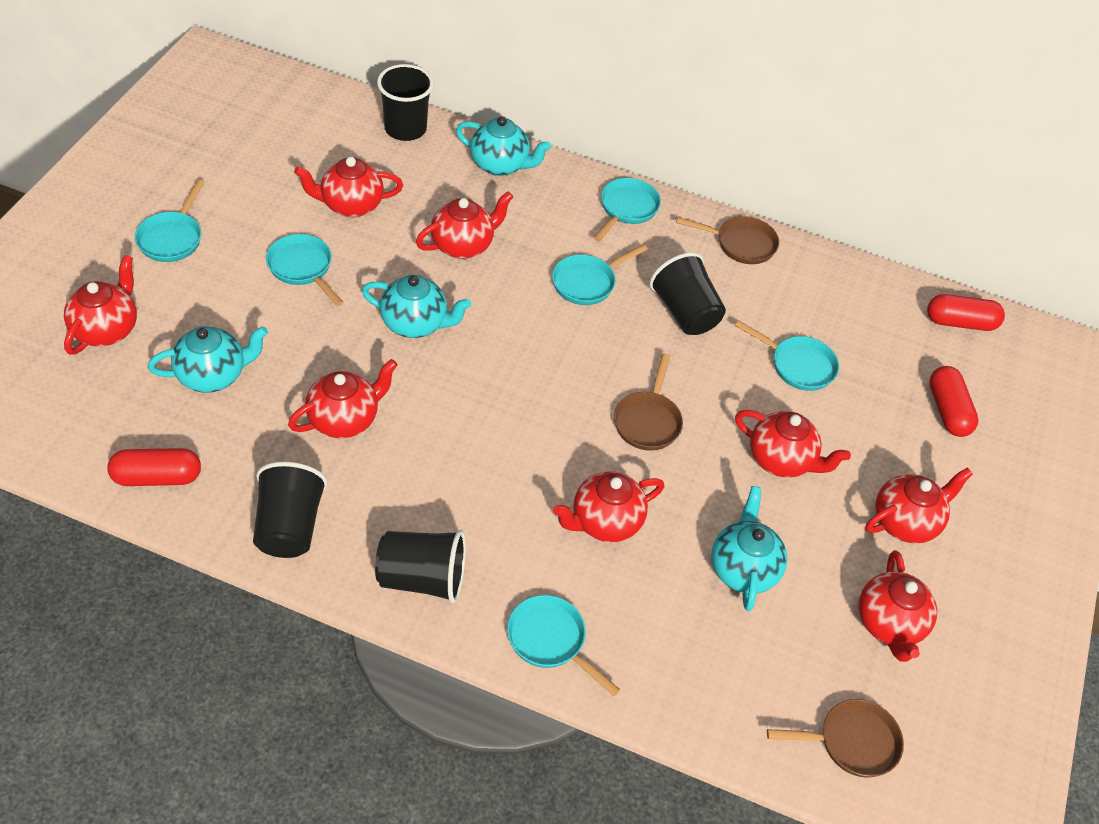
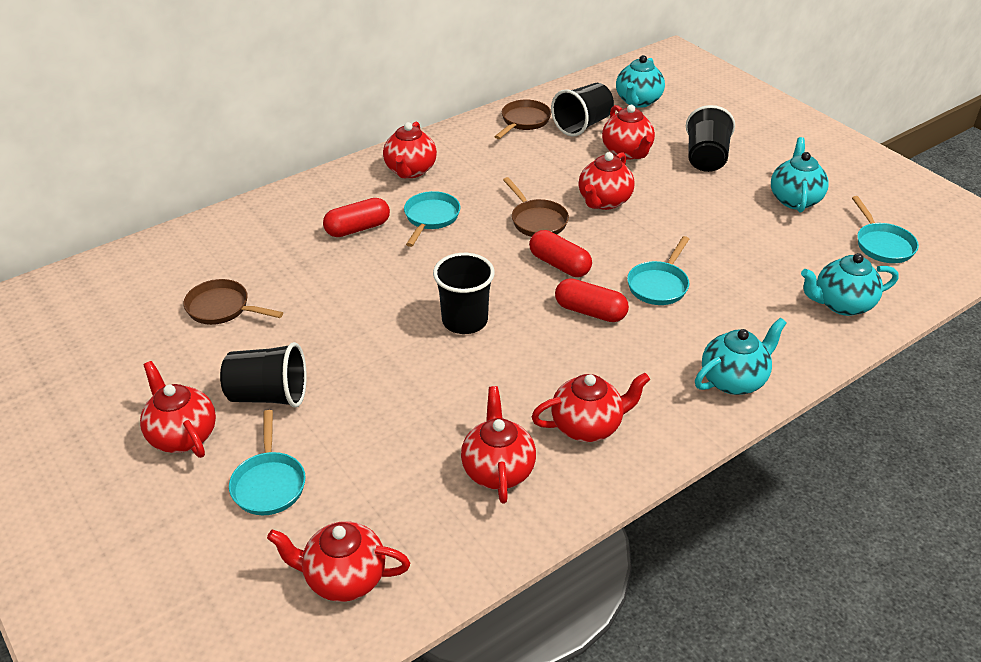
red teapot: [64,255,137,355] [288,359,398,438] [294,157,403,218] [416,191,513,259] [553,471,664,542] [735,410,851,478] [859,550,937,662] [865,467,973,543] = 8 -> [140,361,216,458] [267,521,410,602] [383,122,437,178] [461,386,536,504] [531,373,650,442] [578,152,635,210] [602,105,655,160] = 7
turquoise pan: [135,179,205,262] [266,234,343,306] [507,595,620,696] [552,244,648,305] [593,178,661,241] [735,320,839,391] = 6 -> [229,410,306,515] [404,191,460,247] [627,236,689,305] [852,196,919,263] = 4

